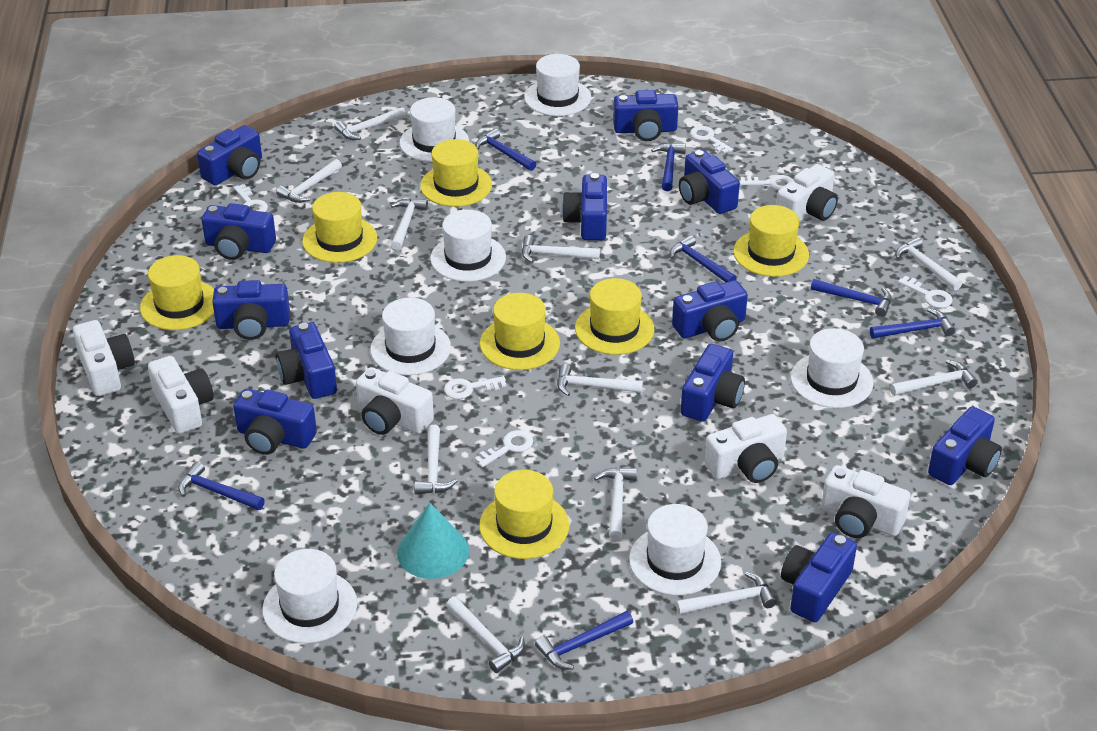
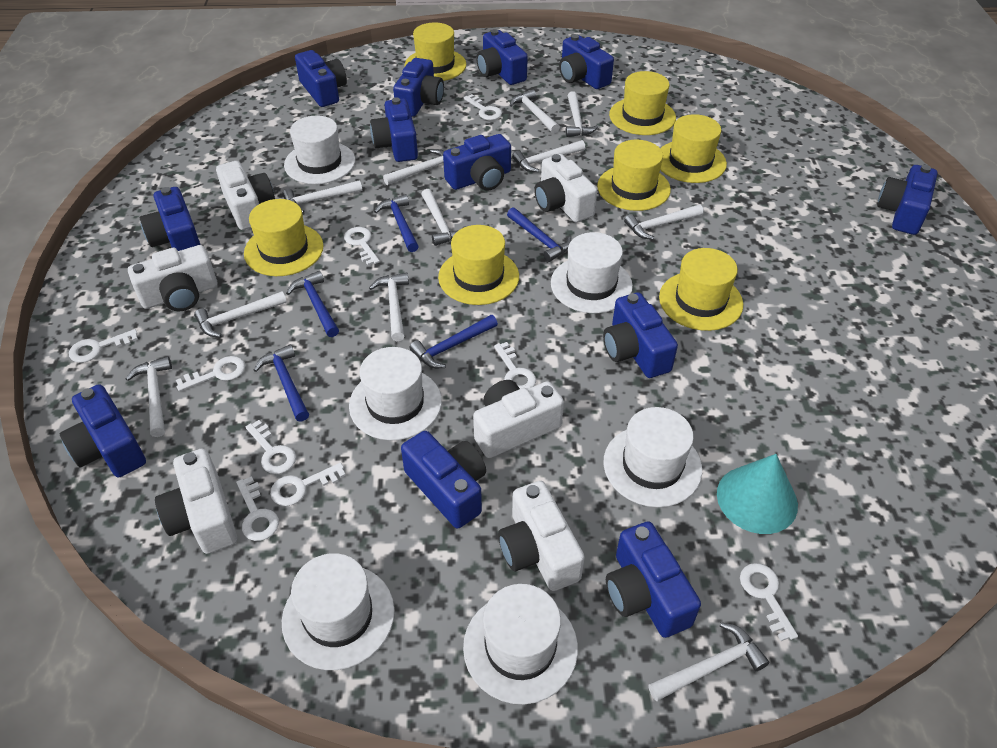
blue hammer: [178,461,265,510] [475,128,536,171] [535,611,633,670] [651,143,686,191] [669,235,737,282] [811,279,892,317] [870,308,956,339] = 7 -> [254,344,309,422] [286,271,339,337] [374,194,419,252] [410,315,498,368] [507,208,572,262] = 5
white hat: [262,549,357,643] [370,298,451,375] [400,97,469,162] [430,210,506,282] [524,54,591,116] [629,504,721,595] [791,328,873,408] = 7 -> [282,553,394,670] [284,116,355,184] [349,347,442,440] [463,584,578,704] [551,232,633,313] [603,407,702,507] = 6
white key: [234,184,268,212] [444,376,506,399] [475,430,533,467] [690,126,733,154] [739,175,793,190] [898,276,953,308] = 6 -> [69,329,138,363] [176,356,245,392] [236,476,279,541] [246,420,296,474] [270,463,346,506] [344,227,380,265] [464,94,502,120] [494,342,536,389] [740,563,798,641] = 9

